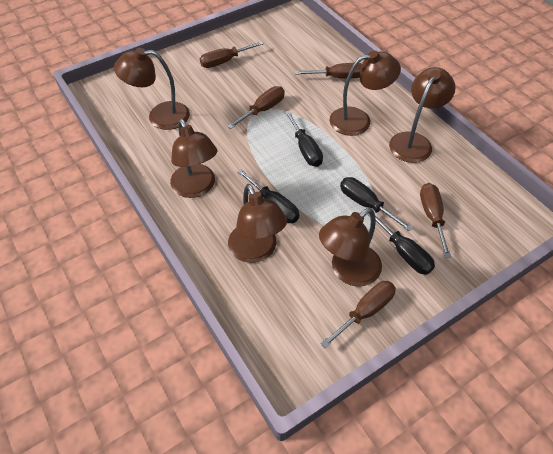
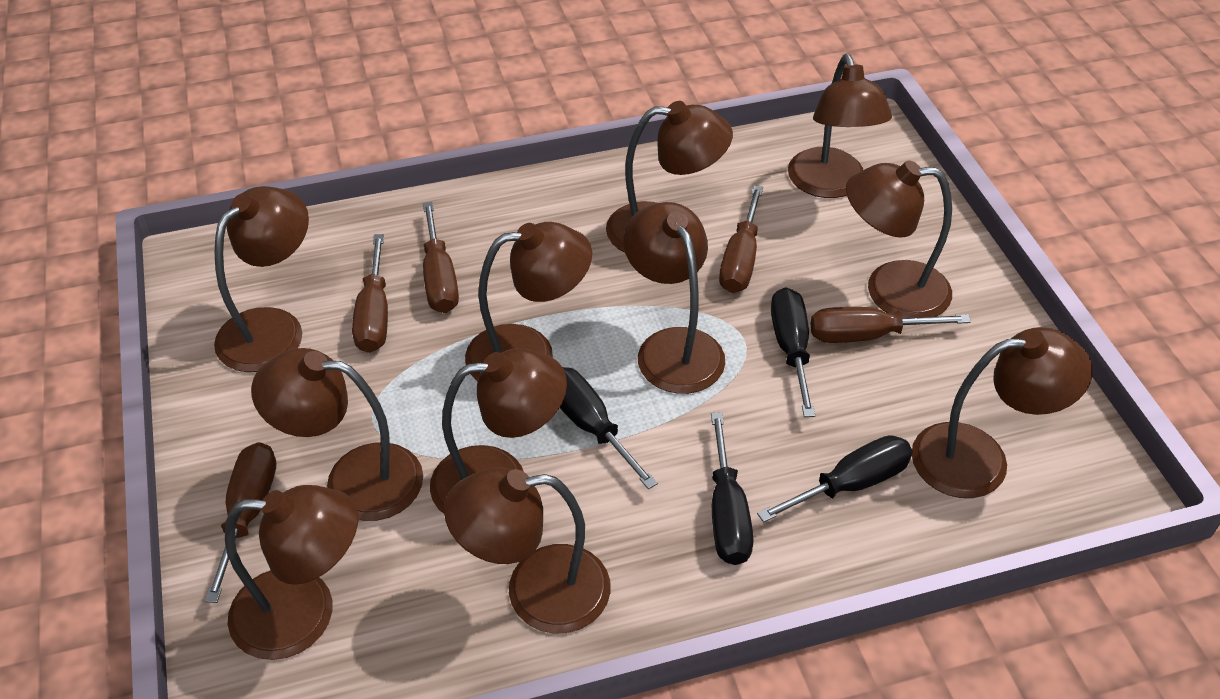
brown lamp: [114,48,190,130] [170,119,217,198] [228,184,287,263] [319,208,382,287] [329,50,401,136] [389,67,456,163] = 6 -> [214,186,309,372] [225,485,358,660] [251,348,423,521] [430,348,567,514] [444,467,611,633] [465,222,592,381] [606,101,733,253] [623,202,725,394] [788,54,892,198] [846,160,952,318] [912,327,1093,498] = 11

